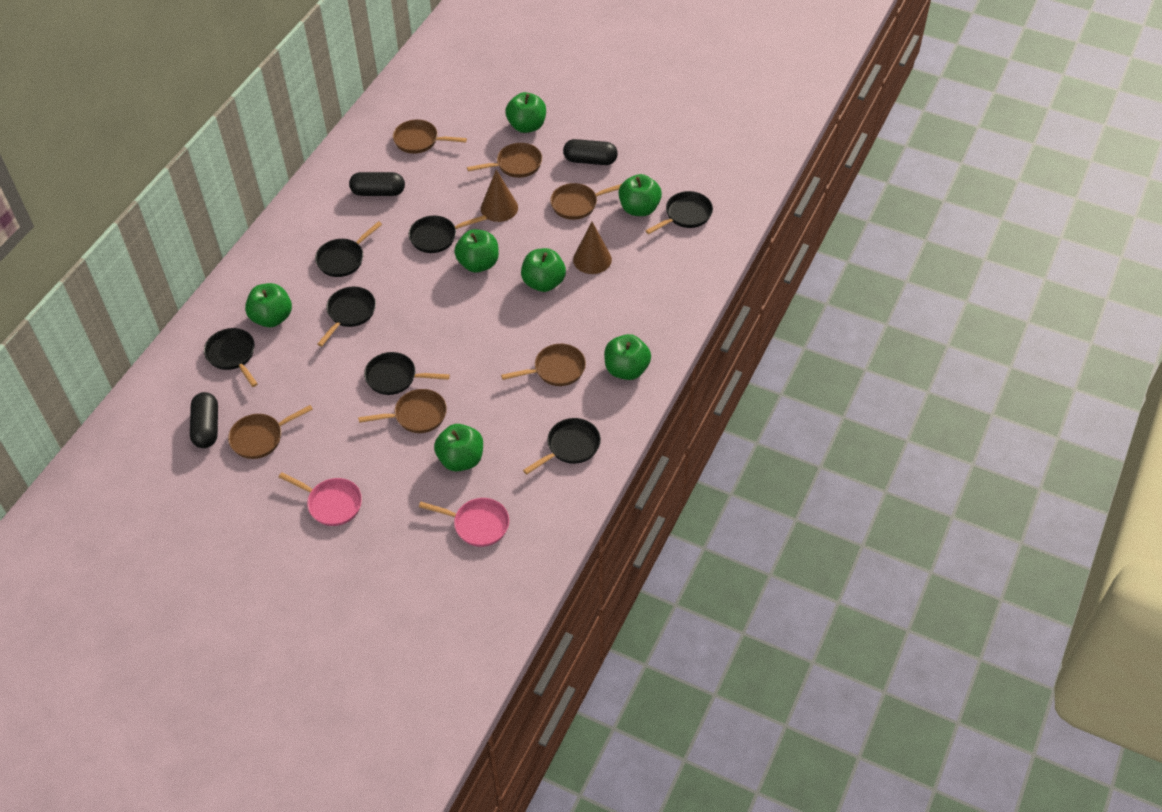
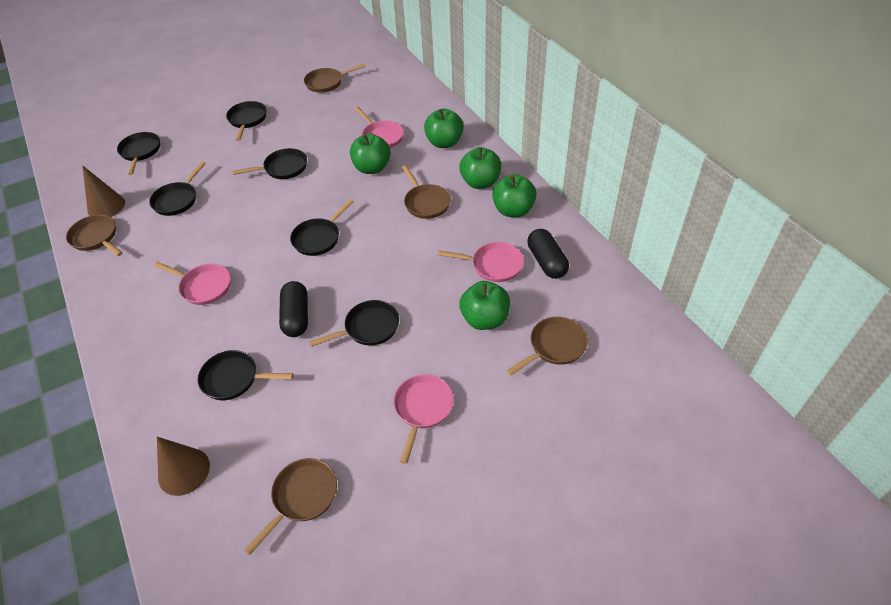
black capsule: [190,392,218,448] [349,172,405,196] [563,139,618,165] = 3 -> [279,281,308,337] [527,229,569,279] = 2
brown pan: [228,405,313,459] [358,389,447,433] [393,119,467,154] [467,143,542,178] [501,344,586,386] [550,183,621,220] = 6 -> [66,215,123,256] [244,458,337,555] [304,64,366,93] [402,165,451,219] [507,317,588,375] = 5
green apple: [245,283,292,327] [434,424,483,472] [454,229,499,273] [505,92,546,133] [521,248,566,292] [604,334,651,380] [619,174,662,216] = 7 -> [350,134,391,174] [424,109,464,148] [459,147,501,189] [459,281,510,330] [492,174,537,217] = 5
pink pan: [279,472,362,526] [419,498,510,547] = 2 -> [154,262,231,305] [355,107,404,148] [394,374,454,464] [438,242,524,282] = 4

